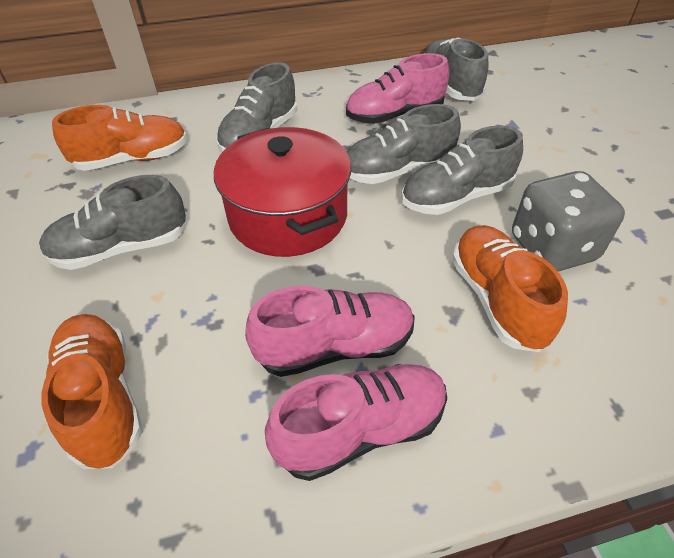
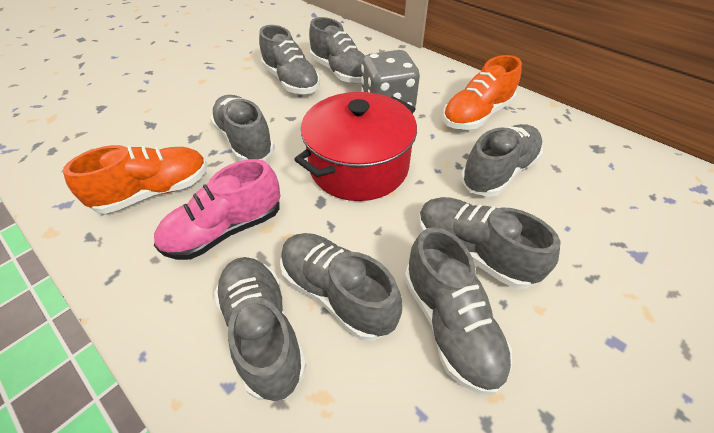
grey shoe: [39,175,186,270] [216,62,298,152] [347,104,461,184] [401,125,523,215] [424,37,488,101] = 5 -> [210,95,275,161] [214,257,307,401] [259,25,320,94] [280,233,402,341] [309,17,365,83] [405,227,512,395] [419,197,561,289] [461,124,543,197] = 8
orange shoe: [41,314,143,469] [52,105,188,171] [452,225,568,352] = 3 -> [63,145,208,214] [443,55,522,130] = 2
pink shoe: [245,286,415,377] [265,364,447,481] [346,53,450,124] = 3 -> [154,159,280,260] = 1

